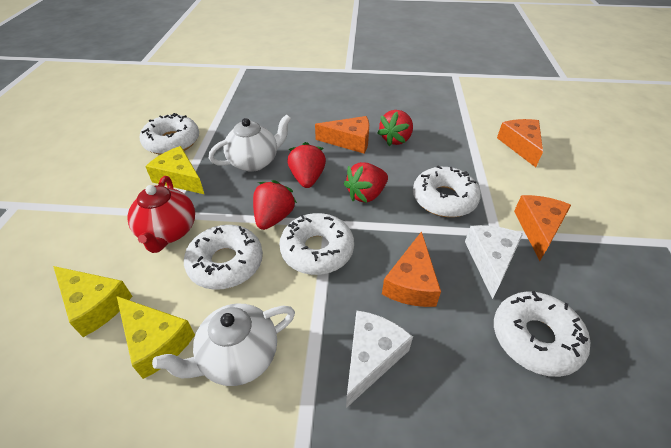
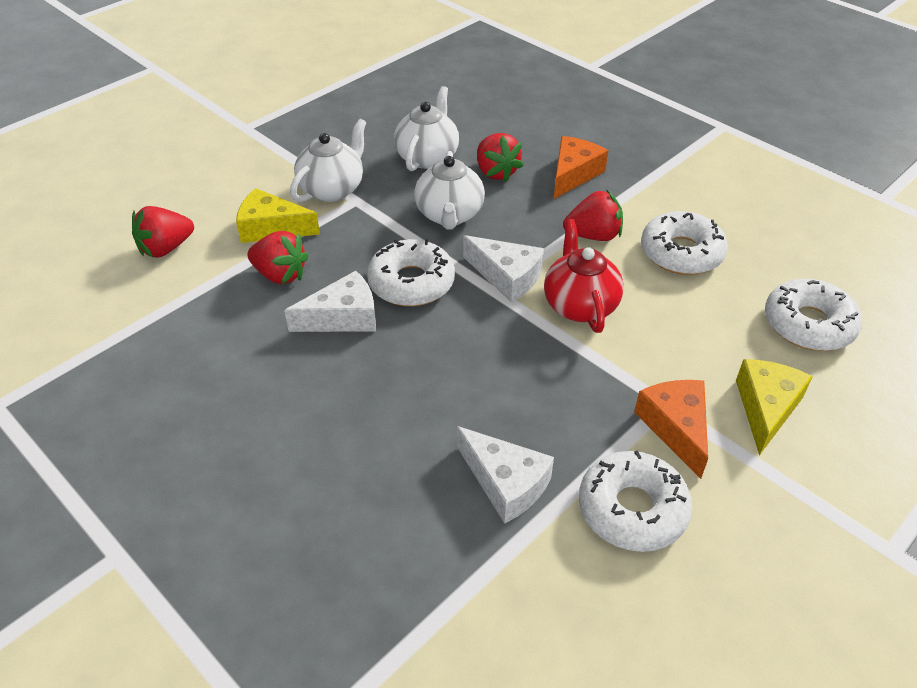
orange cheese: [315,116,369,154] [382,231,441,307] [497,119,543,167] [514,195,571,261] = 4 -> [554,136,608,199] [634,380,708,479] = 2
white cheese: [346,310,413,408] [465,225,523,299] = 2 -> [284,271,376,332] [457,426,554,524] [463,235,544,302] = 3
white donut: [140,113,199,155] [184,225,263,290] [279,213,354,275] [413,165,481,217] [494,291,590,377] = 5 -> [367,239,455,306] [579,450,692,552] [641,211,728,275] [765,278,862,351] = 4
white teapot: [152,304,295,386] [209,114,291,172] = 2 -> [290,119,366,202] [394,86,459,171] [414,151,485,230] = 3
yellow cheese: [53,266,132,337] [117,296,195,379] [145,146,204,194] = 3 -> [236,188,320,243] [736,359,813,455] = 2

